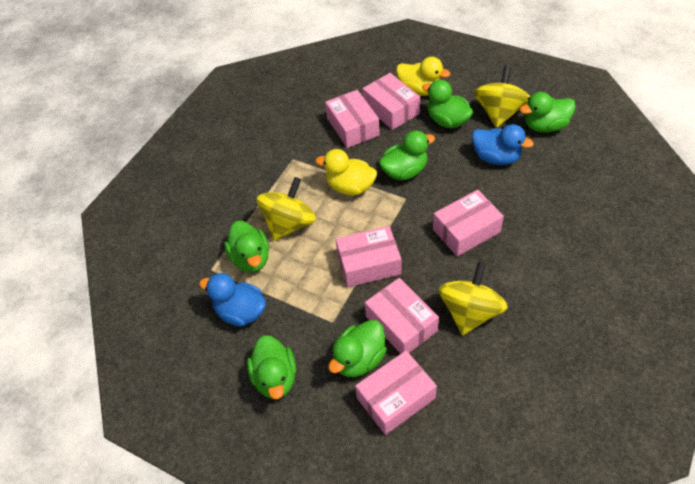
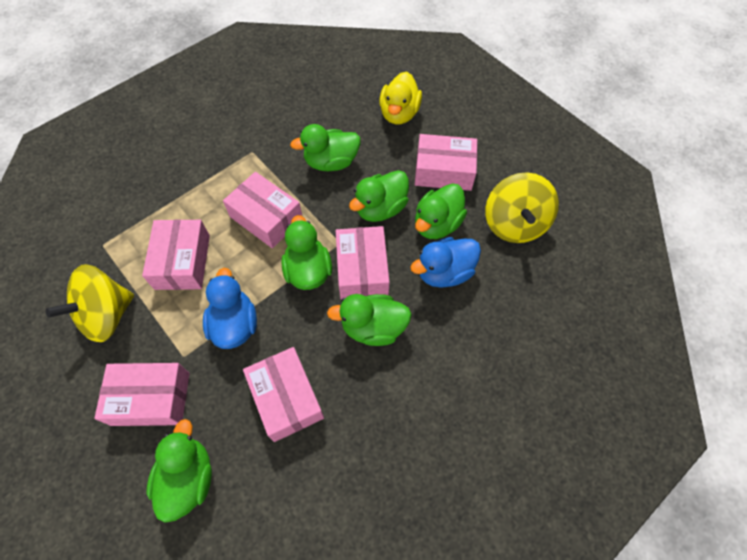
yellow duck: [315,149,377,196] [396,57,450,96] = 2 -> [379,71,422,124] = 1
yellow spinning top: [257,177,316,241] [438,262,508,335] [474,66,530,128] = 3 -> [46,264,134,342] [485,172,559,243] = 2

